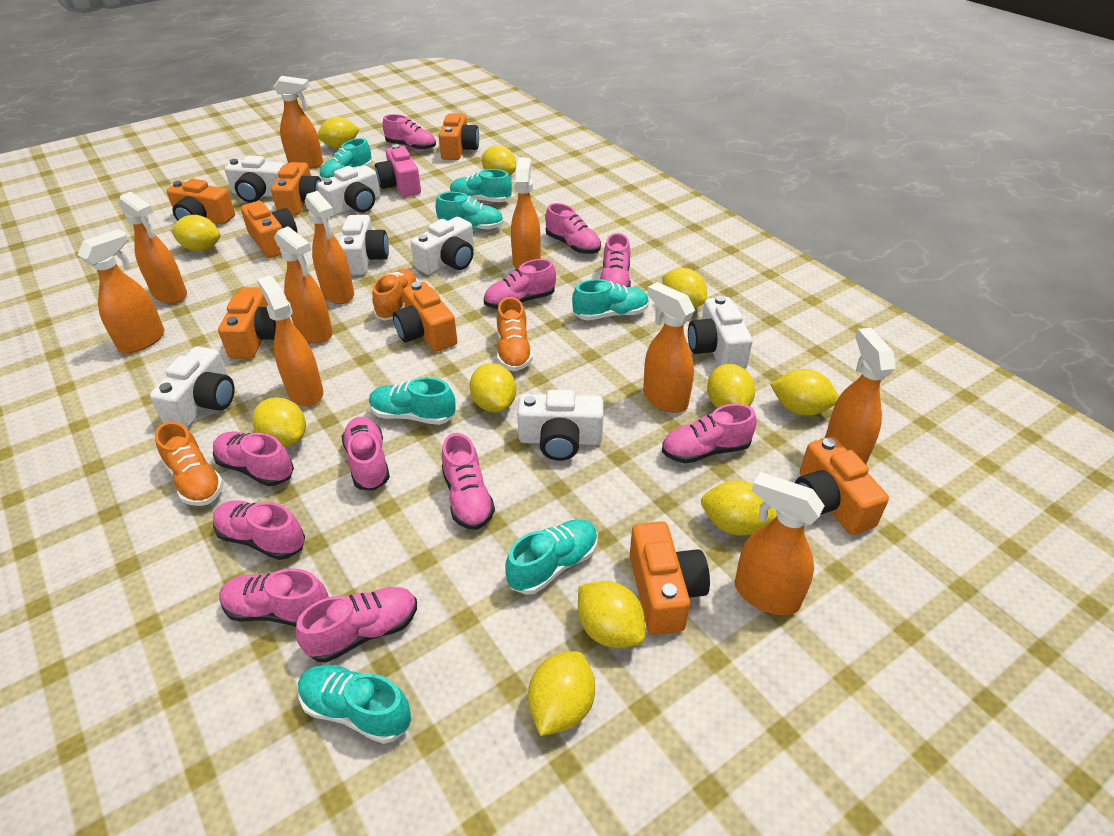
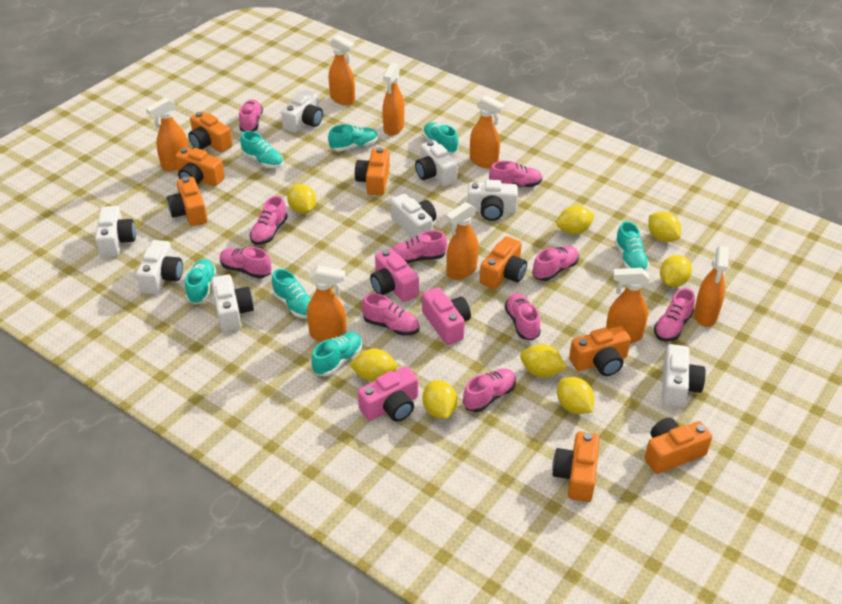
orange shoe: [155,421,224,506] [372,269,418,321] [497,297,533,371] = 3 -> none = 0
orange spray bottle: [78,229,164,353] [119,192,187,304] [257,275,323,407] [273,76,323,169] [274,226,333,343] [305,191,354,304] [511,158,541,269] [643,282,695,413] [735,472,825,615] [825,328,896,464] = 10 -> [146,98,189,171] [307,265,346,342] [329,35,355,105] [382,63,404,136] [446,202,478,280] [470,95,505,168] [606,268,650,343] [694,246,729,327] = 8
pink camera: [375,144,421,197] = 1 -> [358,366,418,422] [370,248,419,302] [422,287,471,345] = 3
pink shoe: [213,431,294,486] [213,500,305,560] [219,568,329,627] [296,587,417,663] [342,417,390,491] [382,114,436,150] [441,433,495,530] [484,259,556,309] [545,203,601,254] [600,233,631,287] [662,404,757,463] = 11 -> [220,247,272,279] [239,99,263,132] [250,196,288,245] [362,293,420,336] [392,230,447,264] [463,368,516,412] [489,161,542,187] [505,293,541,340] [532,246,579,281] [654,288,695,341] = 10
white camera: [150,346,235,428] [225,155,284,203] [317,165,380,216] [339,215,389,275] [411,217,474,275] [517,390,603,461] [688,296,753,369] = 7 -> [95,206,136,257] [136,240,183,294] [211,275,254,332] [281,90,323,133] [391,194,436,238] [415,140,458,186] [467,180,518,221] [662,344,706,407] = 8
yellow lemon: [171,215,220,251] [252,397,306,447] [317,117,360,148] [470,363,516,412] [482,145,516,176] [528,651,595,736] [578,581,645,648] [662,268,707,308] [701,481,777,536] [707,364,755,408] [770,369,839,416] = 11 -> [287,184,316,214] [349,348,397,382] [423,380,457,419] [520,344,567,378] [557,205,595,234] [557,377,594,414] [648,212,681,242] [660,255,692,287] = 8

